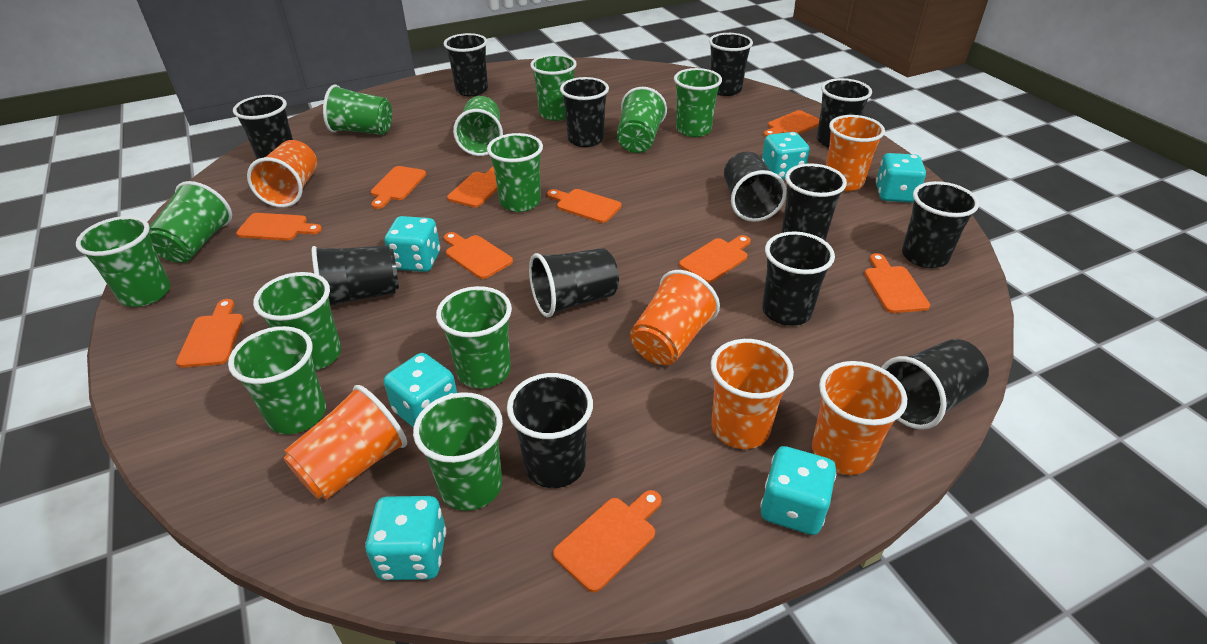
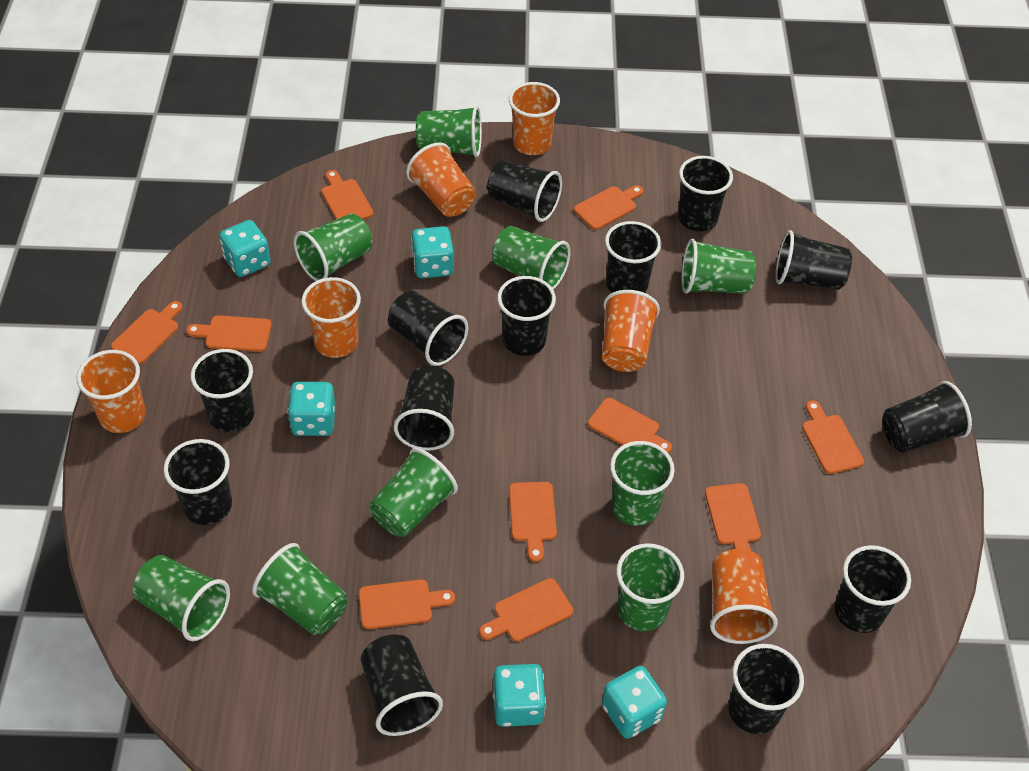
green cup: [76,216,170,307] [149,181,232,263] [228,326,326,434] [253,272,341,371] [323,85,392,135] [413,392,503,511] [436,286,512,389] [453,96,503,156] [487,133,543,212] [530,54,577,121] [617,87,667,153] [674,68,722,137] = 12 -> [133,555,230,641] [252,543,348,635] [294,213,372,281] [369,448,458,537] [416,106,482,157] [492,226,570,290] [610,441,675,526] [616,543,684,631] [681,239,756,294] = 9
turquoise dice: [365,496,446,580] [384,353,457,427] [385,216,440,272] [760,446,836,535] [762,132,810,179] [876,153,926,203] = 6 -> [219,220,271,277] [288,382,336,436] [411,226,454,279] [493,664,546,727] [602,666,667,739] = 5

